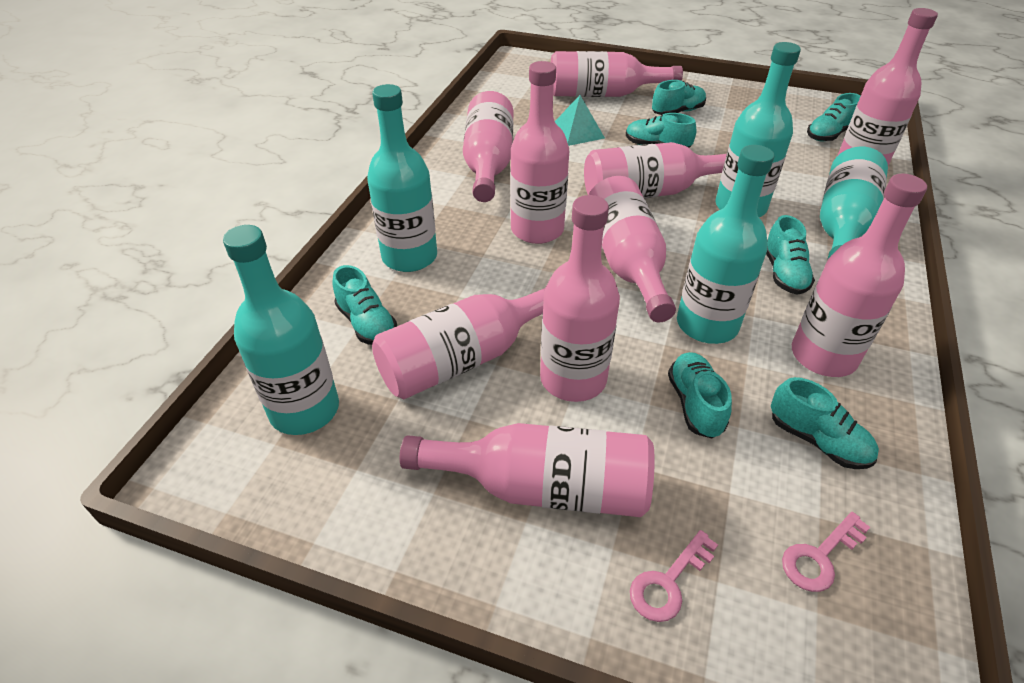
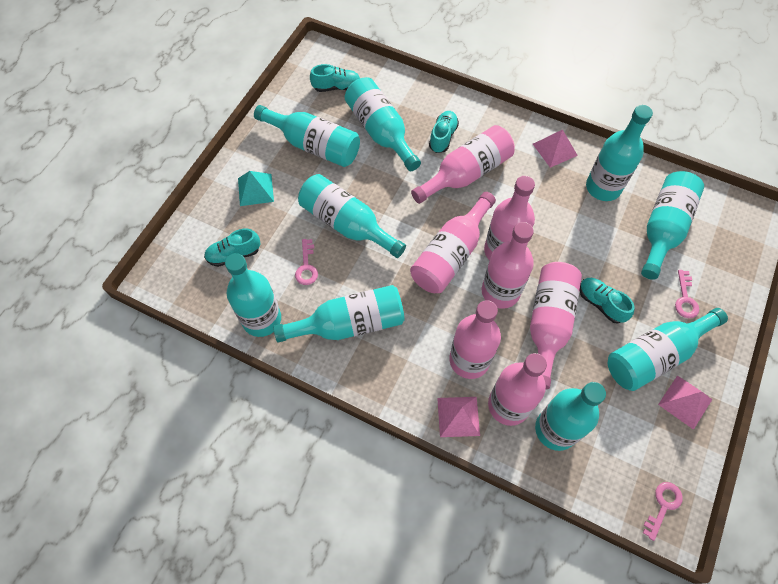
pink bottle: [372,287,546,399] [400,423,655,517] [463,91,513,202] [510,61,569,244] [540,195,620,402] [551,51,683,97] [584,142,727,198] [589,176,676,322] [792,174,927,377] [837,8,938,165] = 10 -> [410,192,496,293] [411,125,515,204] [449,300,501,379] [482,222,534,309] [484,176,535,260] [488,353,547,426] [530,262,582,389] = 7
pink key: [630,530,718,622] [782,512,870,592] = 2 -> [295,239,318,285] [643,482,683,541] [675,270,699,318] = 3
pink pyramid: none = 0 -> [437,397,480,437] [533,130,578,168] [658,376,712,430] = 3
turquoise bottle: [223,225,339,435] [367,84,437,272] [677,145,775,344] [716,42,801,217] [820,147,888,260] = 5 -> [225,253,281,337] [254,105,360,167] [273,285,405,343] [298,174,406,258] [345,77,421,171] [535,382,606,451] [586,105,653,201] [608,308,728,391] [641,171,704,280] = 9
turquoise shoe: [332,265,397,345] [626,113,696,148] [652,80,706,115] [668,352,732,438] [766,215,815,295] [771,377,879,469] [807,93,861,141] = 7 -> [204,228,260,267] [310,64,360,92] [429,111,459,153] [579,278,634,324] = 4

